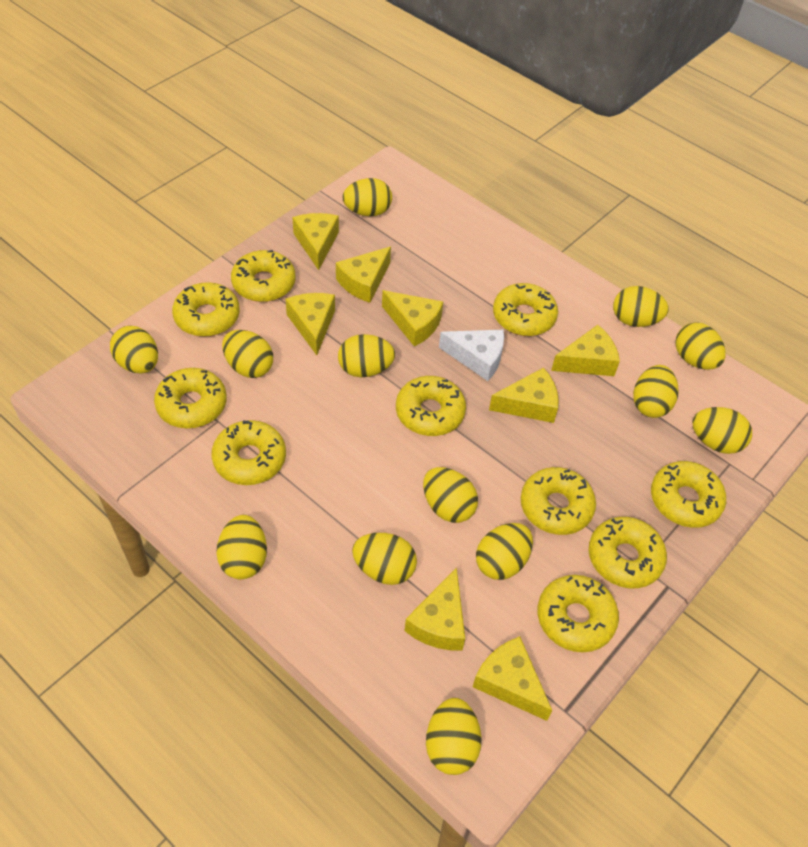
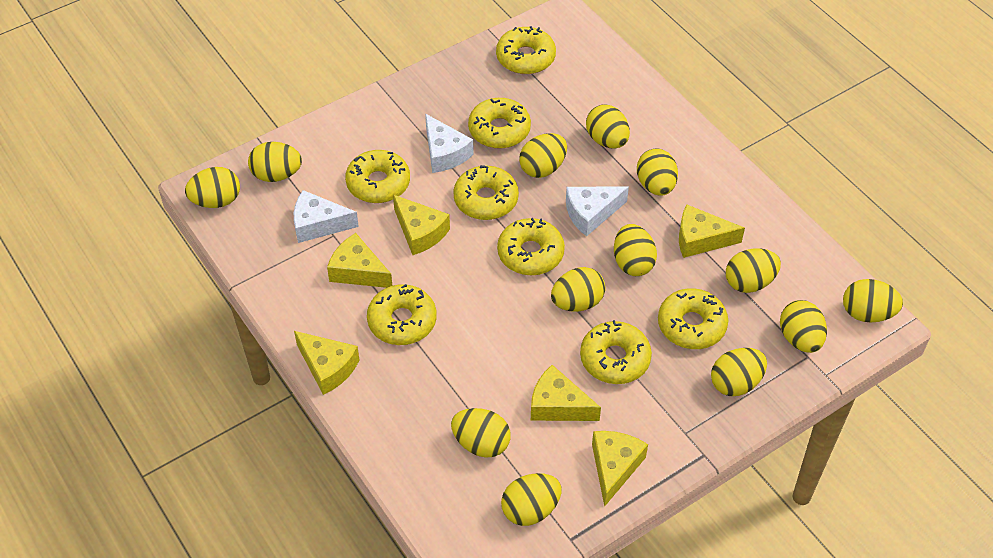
white cheese: [439,330,504,381] = 1 -> [294,190,359,243] [425,114,474,173] [566,186,629,236] = 3
yellow cheese: [286,293,335,355] [292,213,339,270] [336,247,391,303] [382,290,443,347] [405,567,465,651] [473,637,552,721] [489,367,559,423] [551,325,620,376] = 8 -> [294,331,359,395] [327,233,392,288] [393,195,450,255] [531,365,601,421] [592,431,648,507] [679,205,745,258] = 6
yellow donut: [154,368,227,428] [172,282,240,337] [212,420,286,485] [231,250,296,302] [396,376,466,436] [493,283,558,336] [521,467,596,535] [538,575,619,652] [589,517,667,588] [651,461,726,528] = 10 -> [345,150,410,203] [367,284,436,345] [453,165,519,220] [468,98,531,149] [496,26,556,74] [497,218,565,275] [580,320,652,384] [658,288,728,349] = 8

